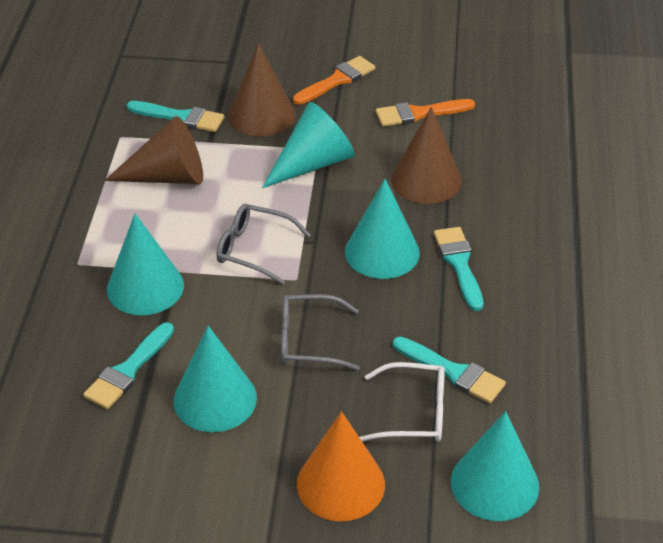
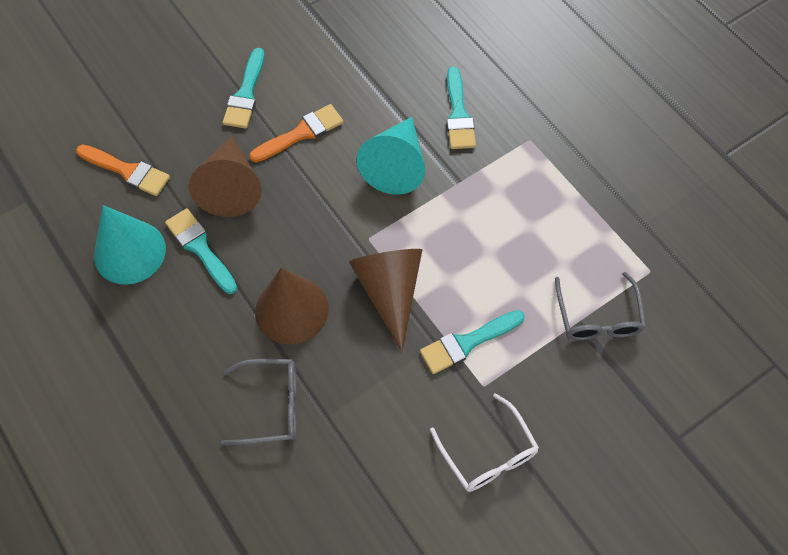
orange cone: [297,411,385,521] = 1 -> none = 0
turquoise cone: [107,214,184,315] [173,326,257,432] [262,102,355,188] [345,179,420,279] [451,411,539,521] = 5 -> [94,205,166,285] [356,117,425,195] = 2

